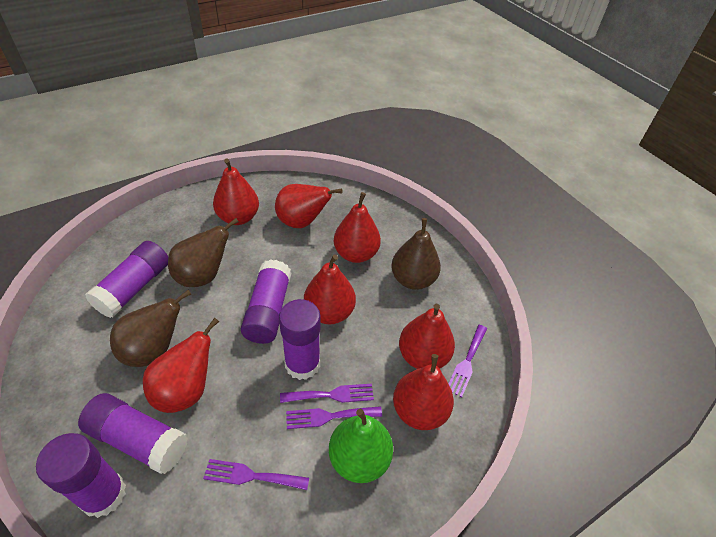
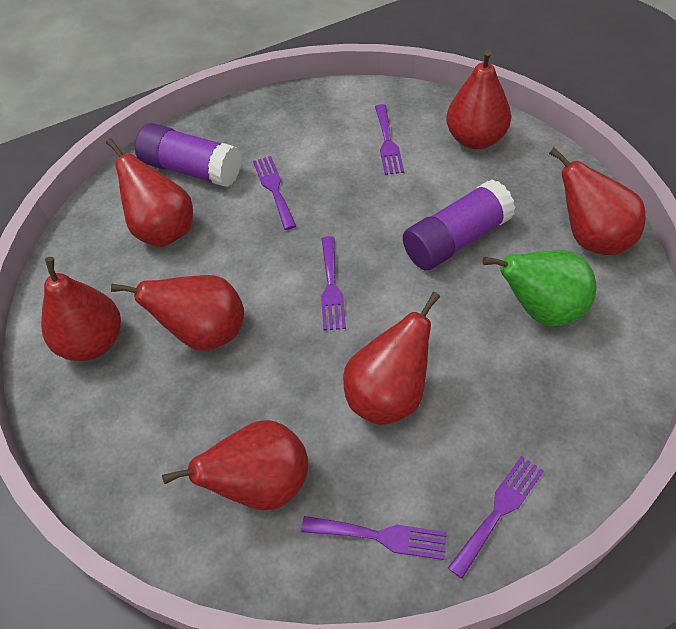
brown pear: [110,290,191,367] [168,218,239,287] [391,218,441,290] = 3 -> none = 0
purple fork: [203,459,309,490] [280,384,374,403] [286,406,382,429] [449,325,487,397] = 4 -> [253,156,296,230] [301,516,447,560] [321,236,346,331] [375,104,404,175] [448,456,544,579] = 5
purple glue stick: [36,433,126,518] [78,393,188,474] [85,241,168,318] [241,259,292,344] [279,299,321,380] = 5 -> [135,123,241,187] [403,179,515,270] = 2

